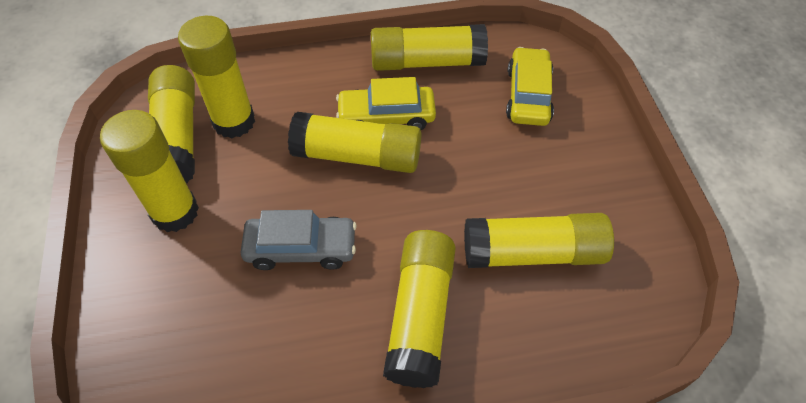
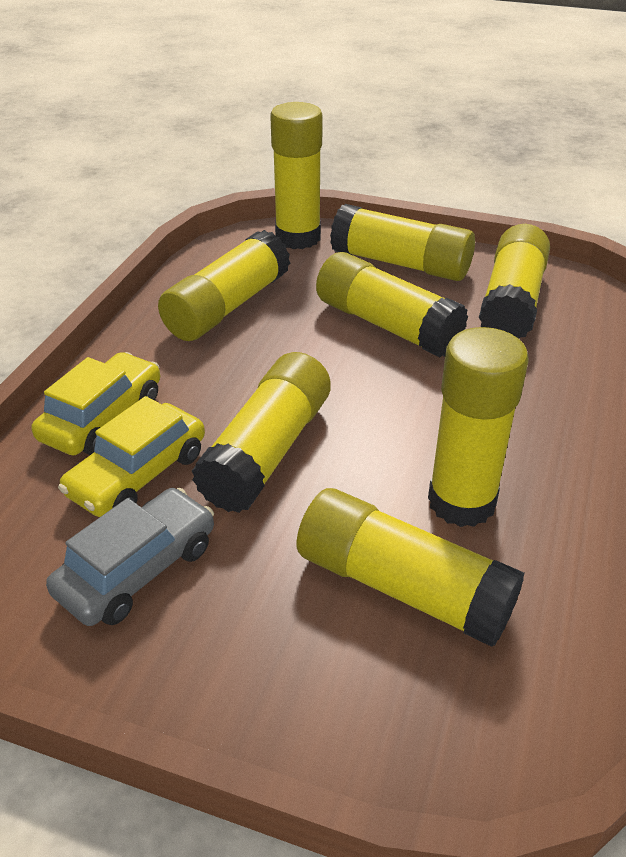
yellow glue stick: [100,110,199,232] [148,65,195,183] [178,16,255,138] [288,112,421,173] [371,24,488,71] [383,230,456,388] [464,213,614,268] = 7 -> [158,230,290,341] [192,352,331,513] [270,102,323,249] [296,488,524,647] [316,252,468,357] [330,204,475,281] [428,327,529,527] [479,224,550,338] = 8

